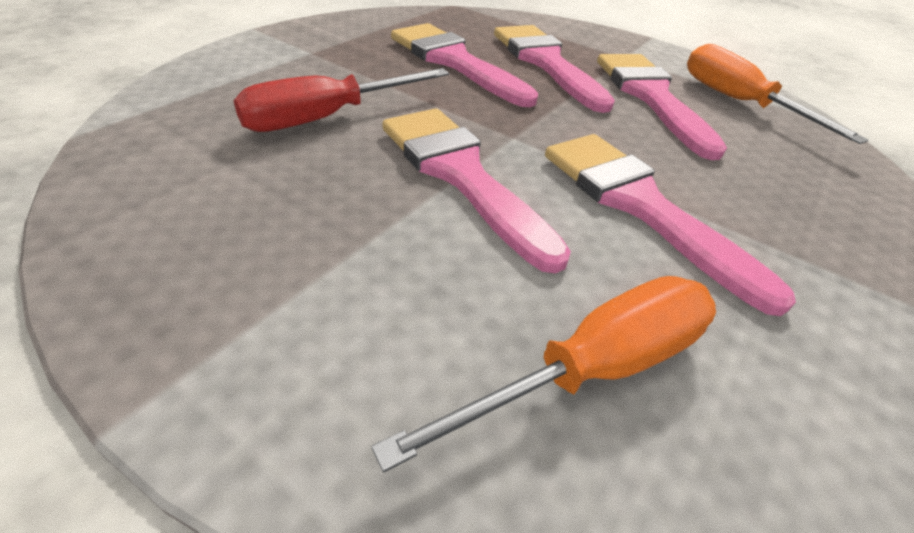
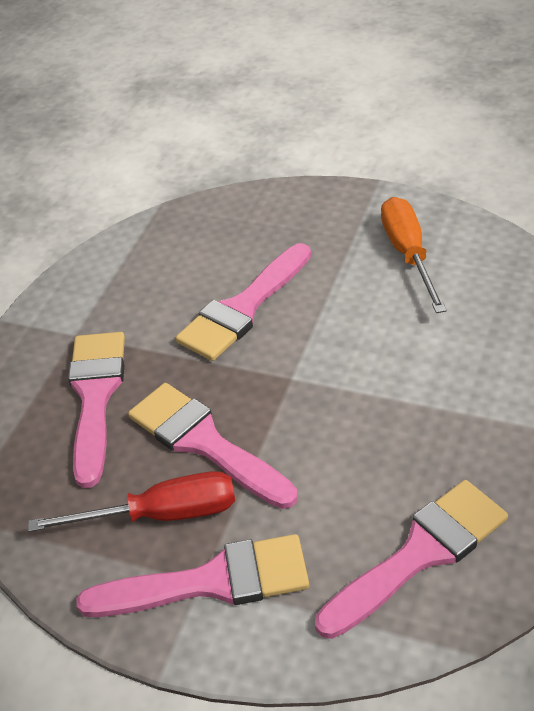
orange screwdriver: [372,276,716,472] [687,44,868,144] = 2 -> [381,197,447,313] = 1

